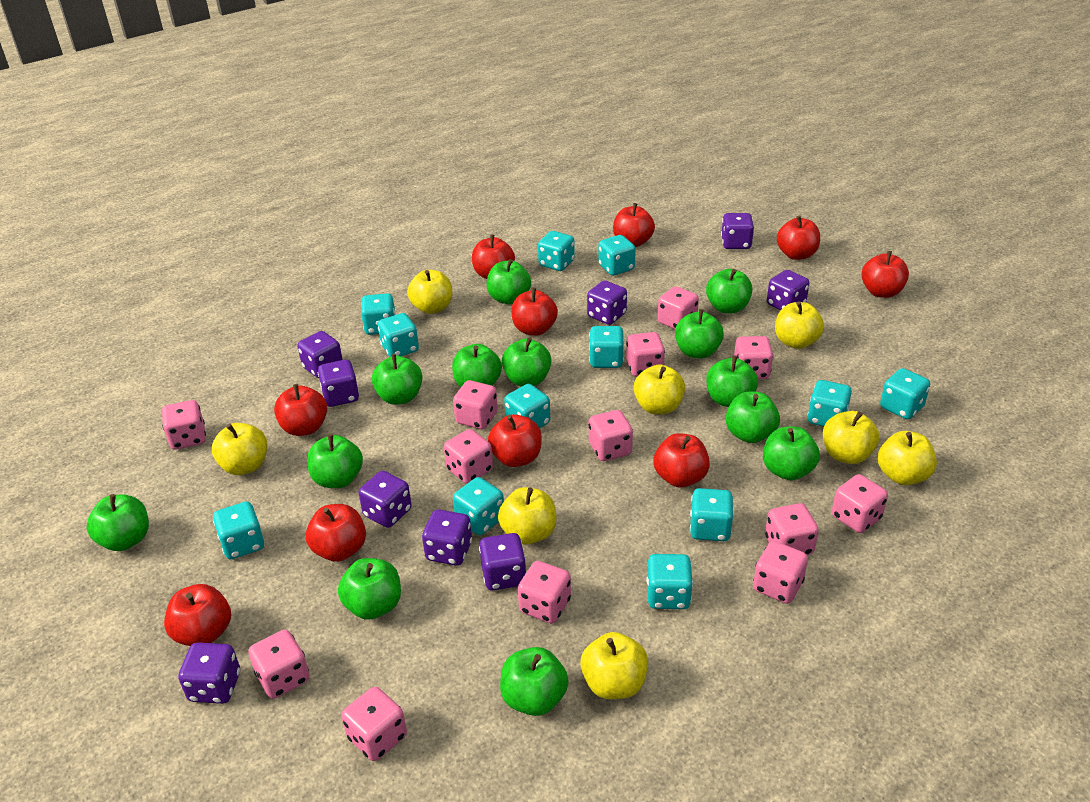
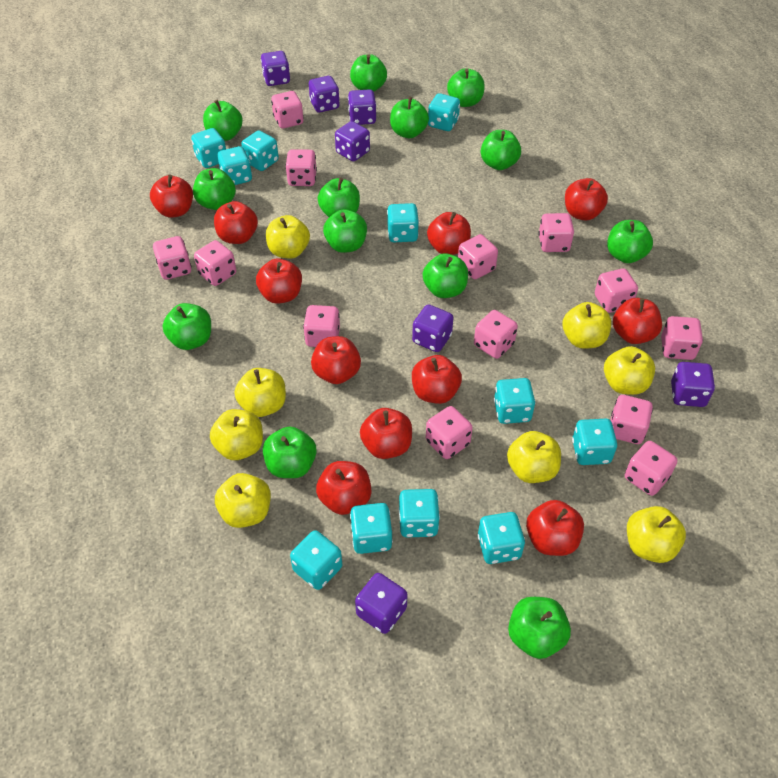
purple dice: [178,642,240,704] [297,331,343,378] [318,360,359,407] [359,471,412,528] [422,510,472,566] [479,533,526,590] [587,280,627,325] [721,213,754,249] [767,270,809,310] = 9 -> [261,51,290,86] [309,76,340,113] [335,121,370,161] [348,89,376,125] [355,573,408,634] [412,304,453,352] [671,362,715,407] = 7
red apple: [164,584,231,646] [274,384,327,436] [306,504,366,562] [472,235,515,279] [488,414,542,467] [511,288,558,336] [613,203,655,247] [654,433,710,487] [777,216,820,260] [861,251,909,298] = 10 -> [150,175,193,218] [214,201,258,244] [256,258,302,304] [311,336,361,384] [316,461,371,515] [360,408,412,459] [412,355,462,404] [427,212,471,255] [526,500,584,556] [565,178,608,220] [613,298,662,344] = 11
turquoise dice: [213,501,264,560] [361,293,396,335] [378,313,419,357] [453,477,504,535] [504,384,550,428] [538,231,575,271] [589,326,624,368] [598,235,636,276] [646,554,693,609] [690,488,733,541] [807,380,852,427] [880,368,930,419] = 12 -> [191,128,226,168] [217,146,252,185] [241,130,279,171] [290,530,342,590] [350,503,393,554] [387,203,419,242] [399,489,440,538] [428,93,460,131] [478,512,525,564] [494,378,535,424] [572,419,617,465] = 11

